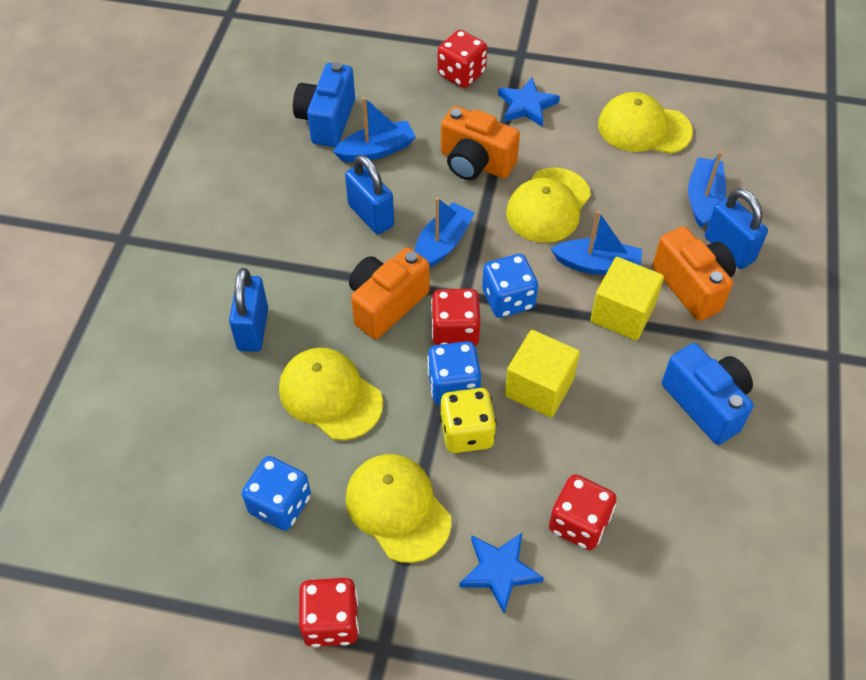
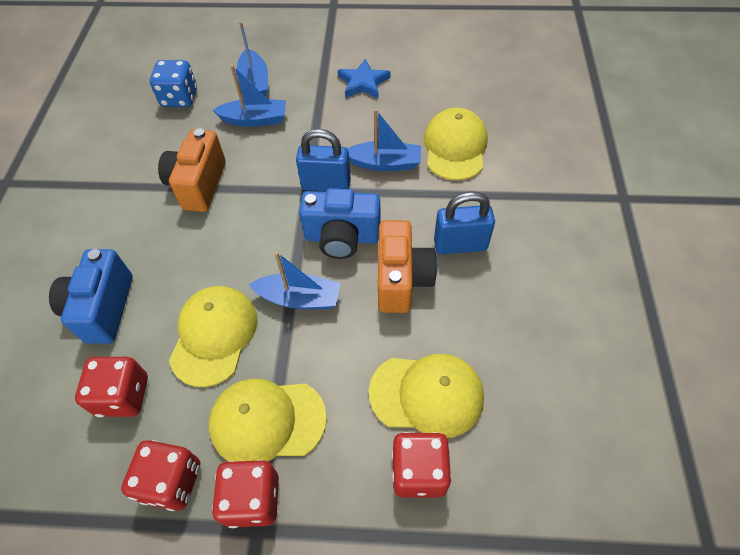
blue dice: [242,456,311,531] [427,341,481,405] [482,254,538,318] = 3 -> [150,60,197,107] = 1
blue padlock: [229,268,268,352] [345,155,394,234] [705,188,768,269] = 3 -> [296,129,351,191] [434,192,495,254] = 2
blue star: [459,533,544,613] [498,78,560,127] = 2 -> [338,59,390,99] = 1
orange camera: [349,248,430,339] [441,106,520,180] [653,226,736,321] = 3 -> [158,128,226,212] [378,220,437,313] = 2
yellow cube: [505,330,580,417] [590,257,664,340] = 2 -> none = 0
yellow dice: [440,388,496,453] = 1 -> none = 0

